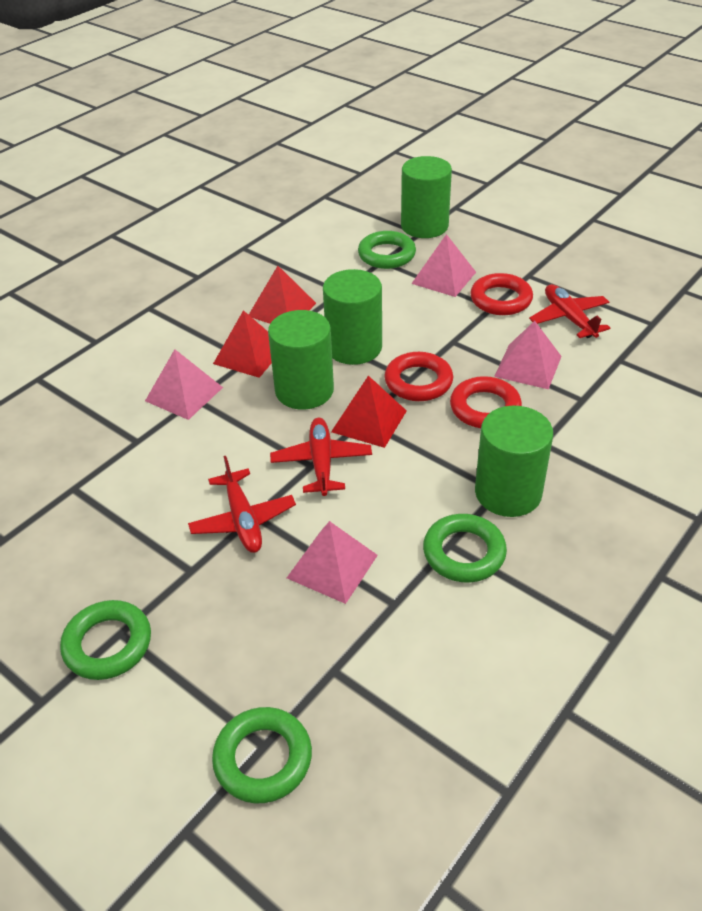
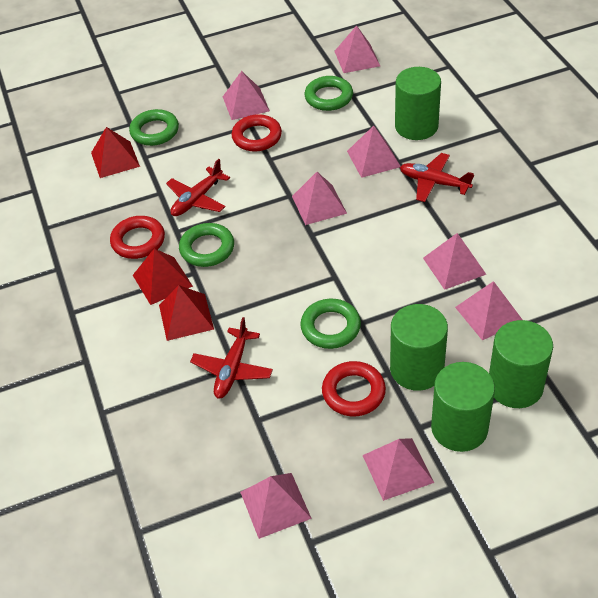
pink pyramid: [145,349,223,420] [287,521,378,604] [411,234,476,297] [494,321,562,389] = 4 -> [223,71,270,120] [240,473,312,539] [292,172,347,225] [334,25,380,73] [347,125,401,178] [362,438,434,501] [423,233,487,290] [455,281,523,340] = 8

